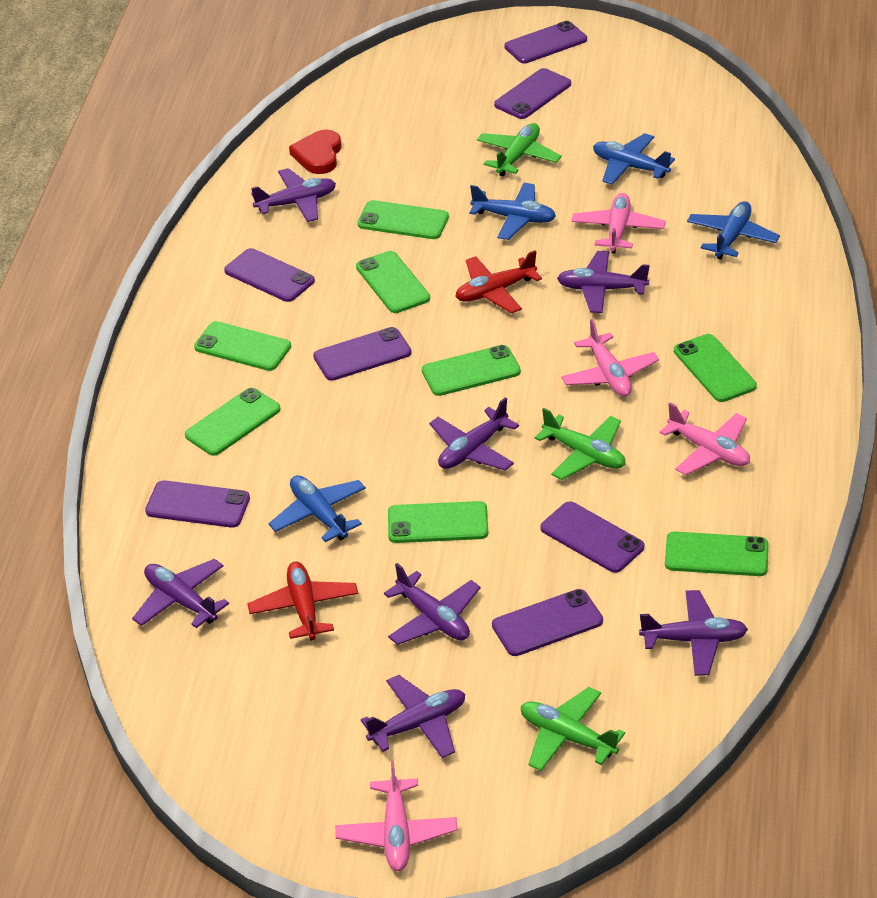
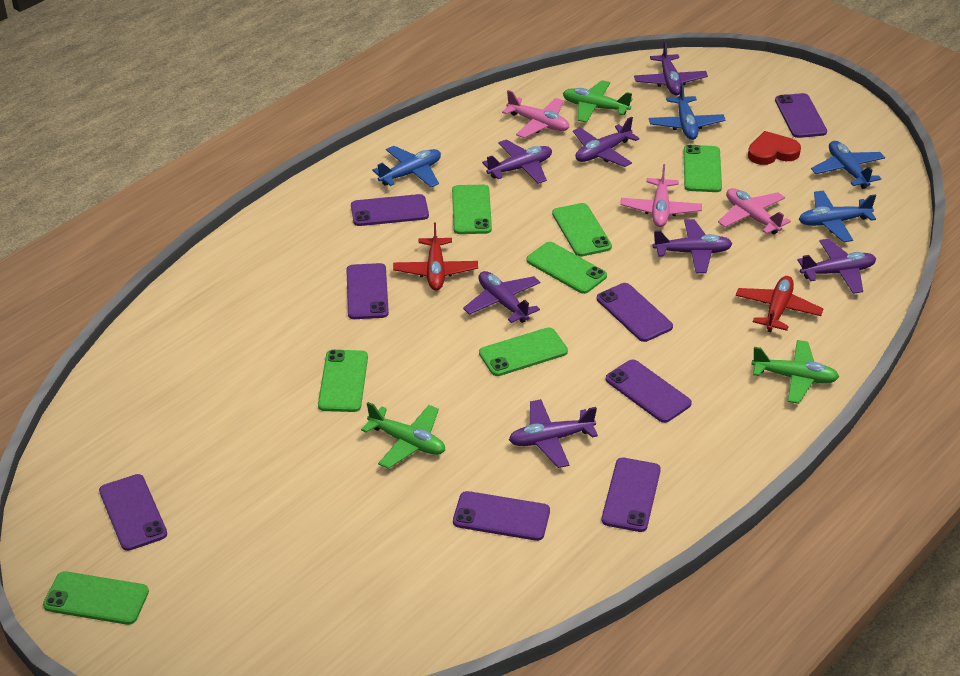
green phone: [185,388,281,456] [194,321,291,371] [356,251,430,313] [358,200,449,239] [388,501,488,543] [422,345,521,396] [665,532,768,576] [674,334,757,402] = 8 -> [43,571,149,625] [318,350,368,412] [452,185,492,234] [479,327,568,376] [526,242,607,294] [552,203,612,257] [684,145,722,192] = 7
pink plane: [335,760,457,871] [561,319,659,397] [571,193,666,254] [660,403,750,475] = 4 -> [502,90,569,138] [620,164,702,227] [718,188,791,234] = 3
purple phone: [145,480,250,528] [224,248,315,302] [313,327,411,381] [492,589,603,656] [494,68,571,119] [505,21,587,63] [541,502,644,573] = 7 -> [99,474,167,551] [346,263,389,319] [351,194,429,226] [453,491,550,541] [597,283,673,342] [602,458,661,532] [606,360,692,423] [775,93,827,138] = 8

